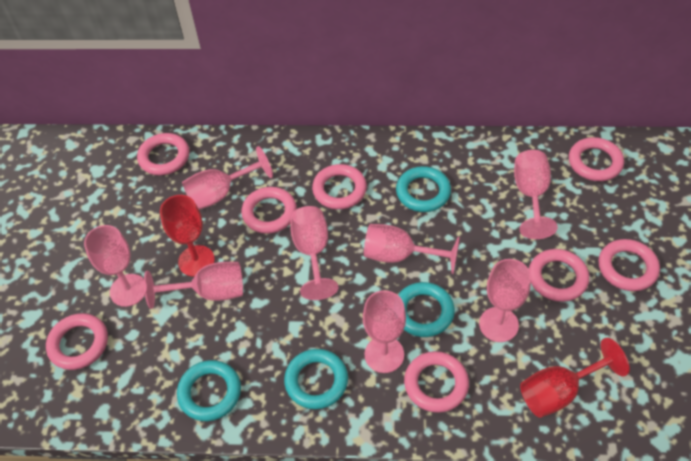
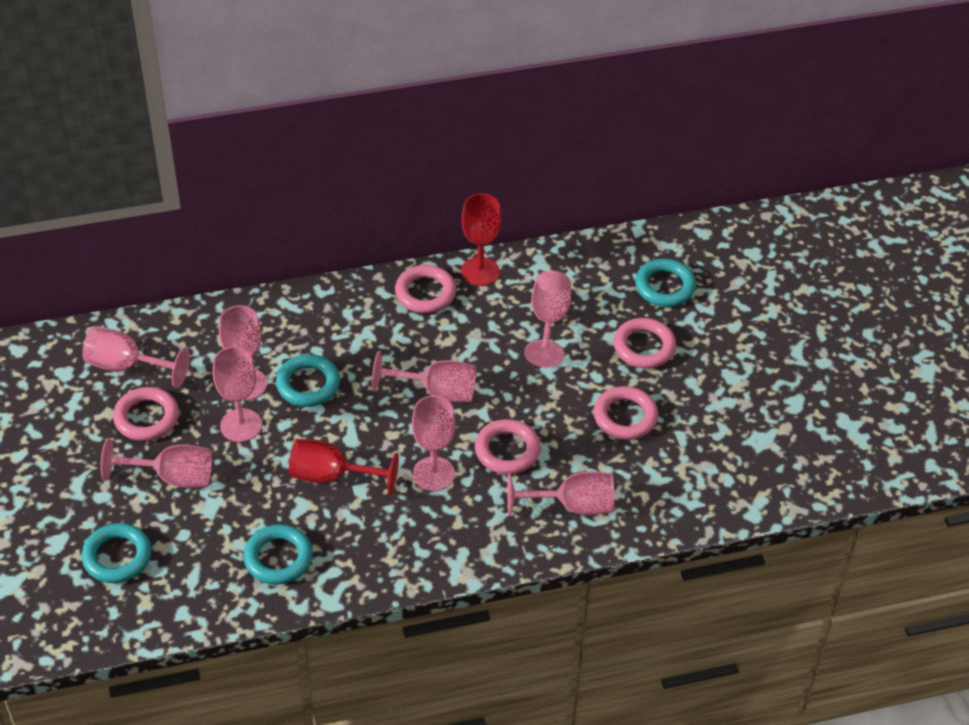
pink ring: [46,313,108,370] [137,133,190,176] [241,187,297,234] [312,164,367,210] [404,351,469,413] [529,249,589,302] [569,137,624,181] [598,239,660,291] = 8 -> [113,387,179,441] [395,265,456,313] [475,419,541,474] [593,386,658,440] [613,318,676,368] = 5

